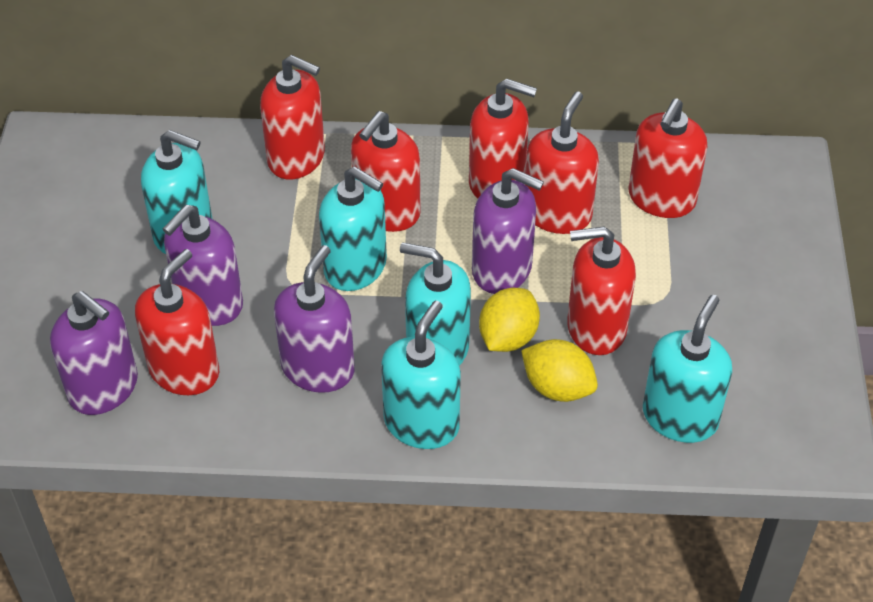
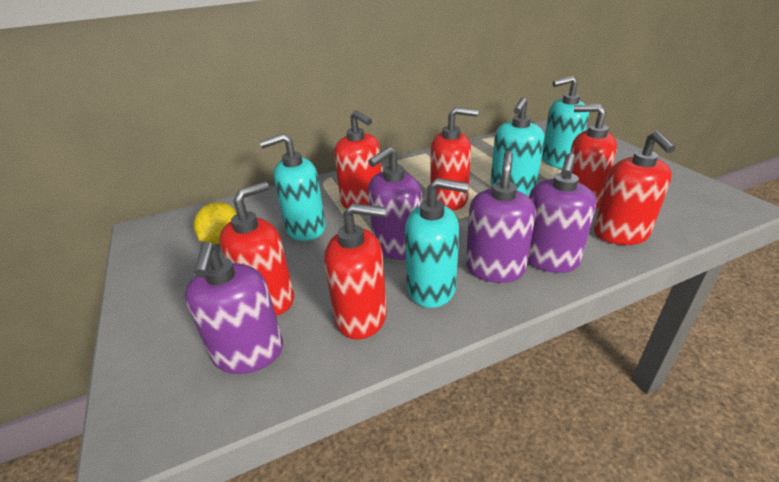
red soap dispenser: [135,249,219,395] [260,55,325,179] [351,111,421,232] [469,79,537,199] [526,92,599,234] [567,226,636,355] [629,98,707,218] = 7 -> [219,182,294,316] [324,203,387,340] [334,110,381,208] [430,107,478,211] [570,104,617,209] [594,131,675,245] = 6
turquoise soap dispenser: [141,130,212,254] [319,167,387,291] [381,301,461,449] [400,242,471,366] [643,295,732,443] = 5 -> [259,134,326,241] [405,178,468,308] [490,97,545,195] [542,76,589,169] = 4
yellow lemon: [479,288,540,352] [521,339,598,402] = 2 -> [193,202,237,244] = 1

